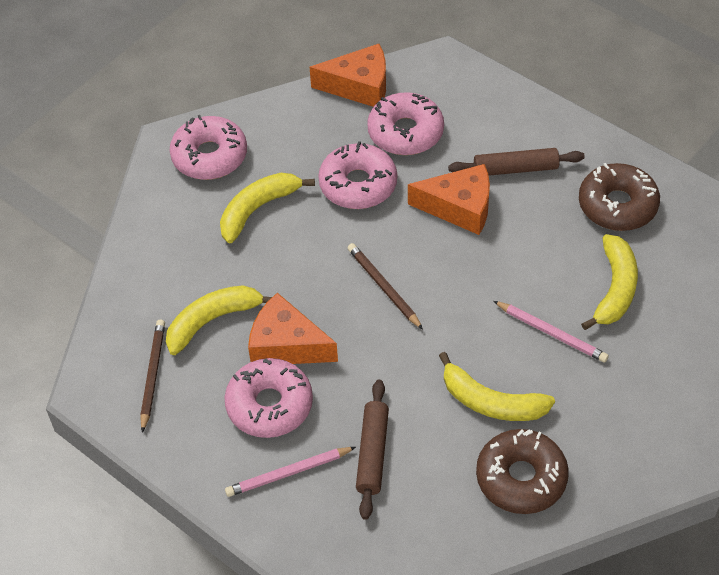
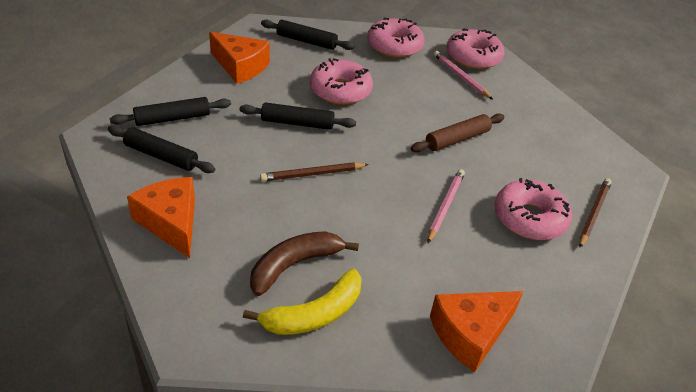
black rolling pin: none = 0 -> [108,125,215,173] [110,97,231,126] [240,102,356,130] [261,20,354,50] = 4
brown banana: none = 0 -> [250,231,359,296] = 1
brown donut: [476,429,569,514] [579,163,660,231] = 2 -> none = 0
brown rolling pin: [356,380,389,520] [448,148,585,176] = 2 -> [411,114,504,152] = 1
yellow banana: [166,285,272,355] [220,173,315,243] [439,352,555,421] [581,234,638,330] = 4 -> [243,269,362,335] = 1

